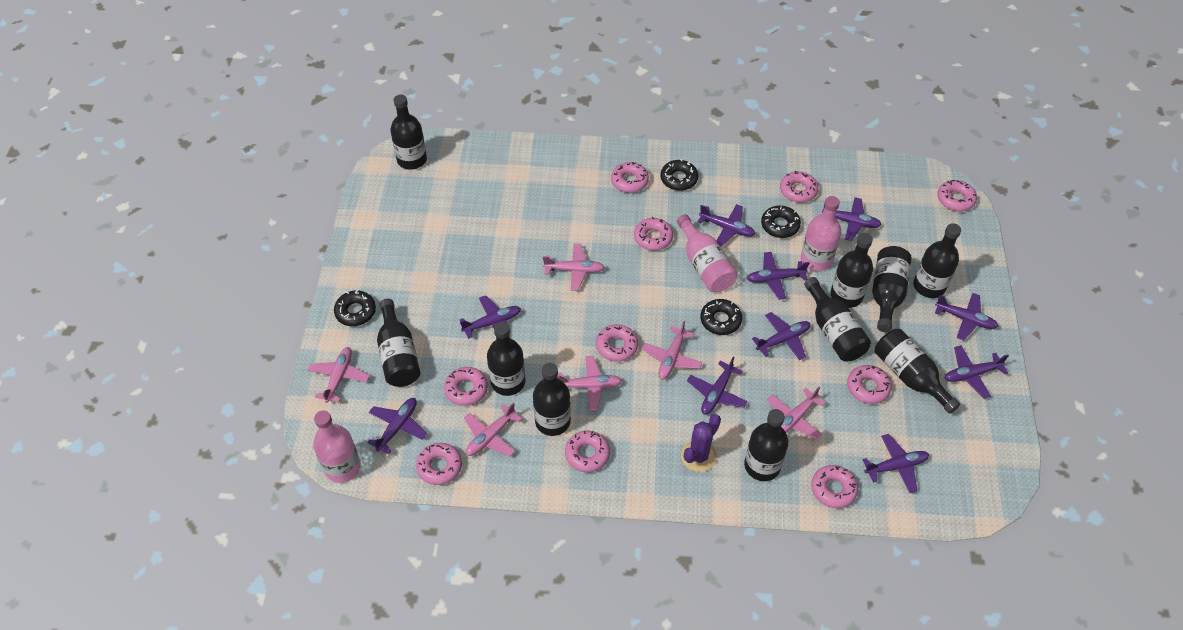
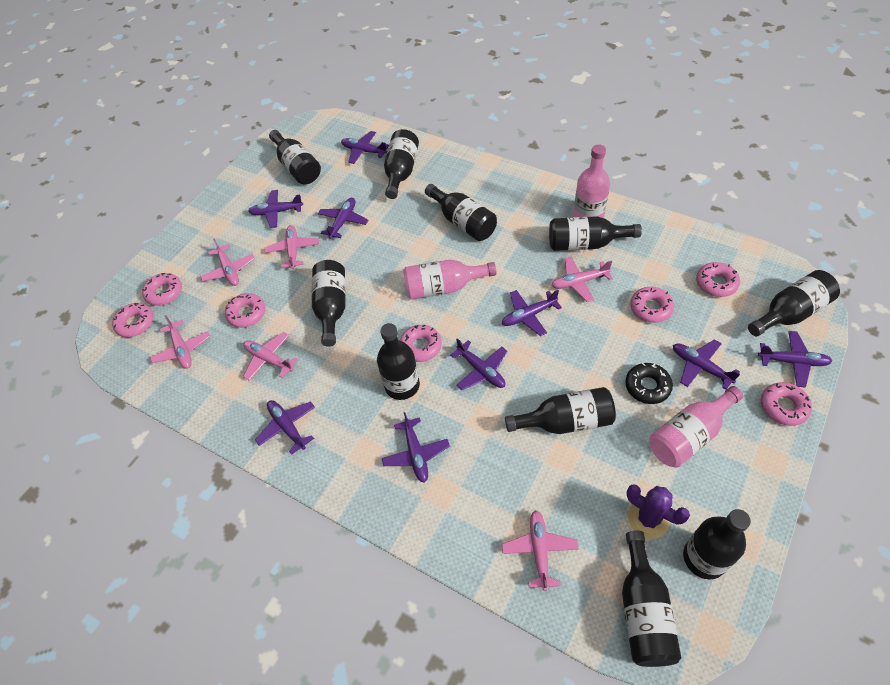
black donut: [334,290,376,326] [660,159,698,191] [700,299,742,335] [761,206,801,238] = 4 -> [625,363,673,404] = 1
pink donut: [416,443,462,485] [444,367,488,406] [565,431,610,472] [596,324,638,362] [611,162,649,193] [634,217,673,251] [780,171,818,203] [811,465,858,508] [847,365,892,404] [937,180,977,212] = 10 -> [112,303,154,337] [142,273,182,306] [225,293,265,328] [400,325,442,362] [630,287,674,323] [696,262,740,297] [761,382,812,426] = 7
purple plane: [367,398,427,454] [460,295,521,339] [687,357,748,415] [698,204,755,247] [747,252,809,300] [752,312,810,360] [822,197,881,241] [862,434,929,493] [935,293,998,340] [945,345,1009,399] = 10 -> [248,190,303,228] [255,400,315,455] [318,198,368,239] [341,131,389,164] [382,412,450,483] [450,338,507,390] [502,290,562,336] [673,339,740,389] [758,331,832,388] = 9

